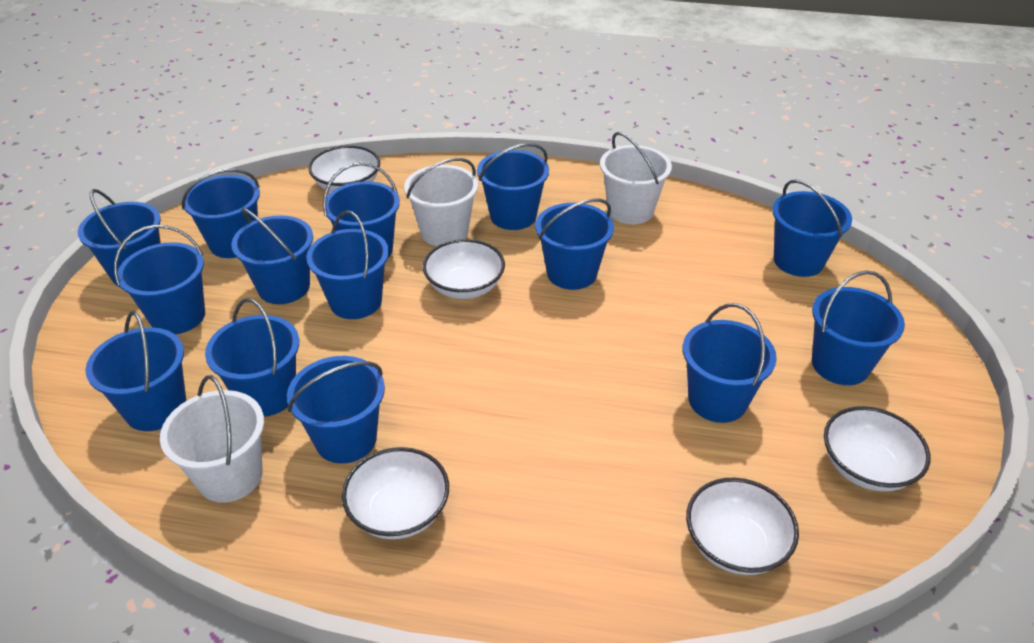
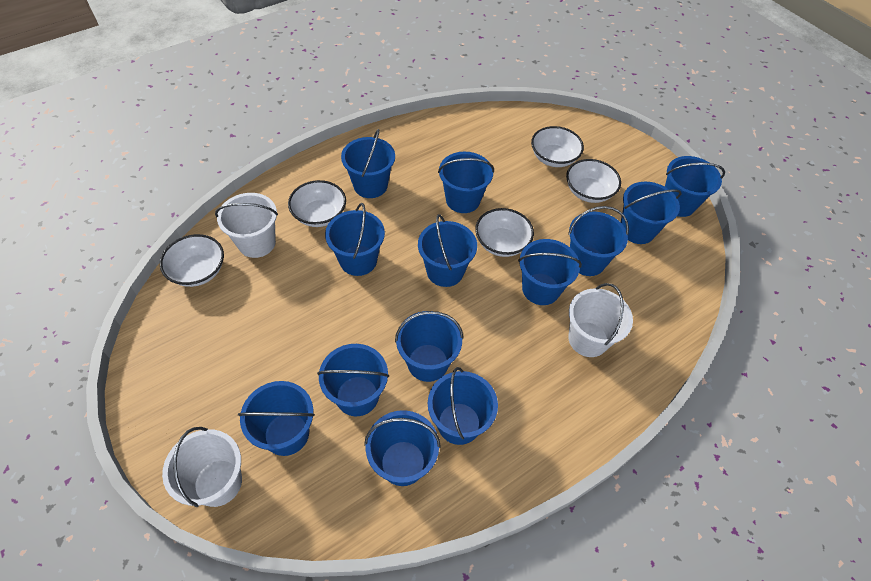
blue bucket: [78,189,161,287] [85,311,186,431] [114,225,205,335] [182,169,260,258] [205,298,299,417] [231,208,313,304] [287,356,385,464] [306,210,389,319] [323,162,400,258] [477,143,549,230] [536,199,614,290] [683,304,777,423] [772,180,852,277] [812,270,905,385] = 14 -> [238,381,315,456] [317,344,389,416] [325,203,385,276] [341,129,395,198] [364,410,441,486] [395,311,463,382] [418,214,477,287] [428,367,498,445] [438,152,494,213] [518,239,582,305] [568,206,629,276] [621,182,682,244] [665,156,725,217] = 13

